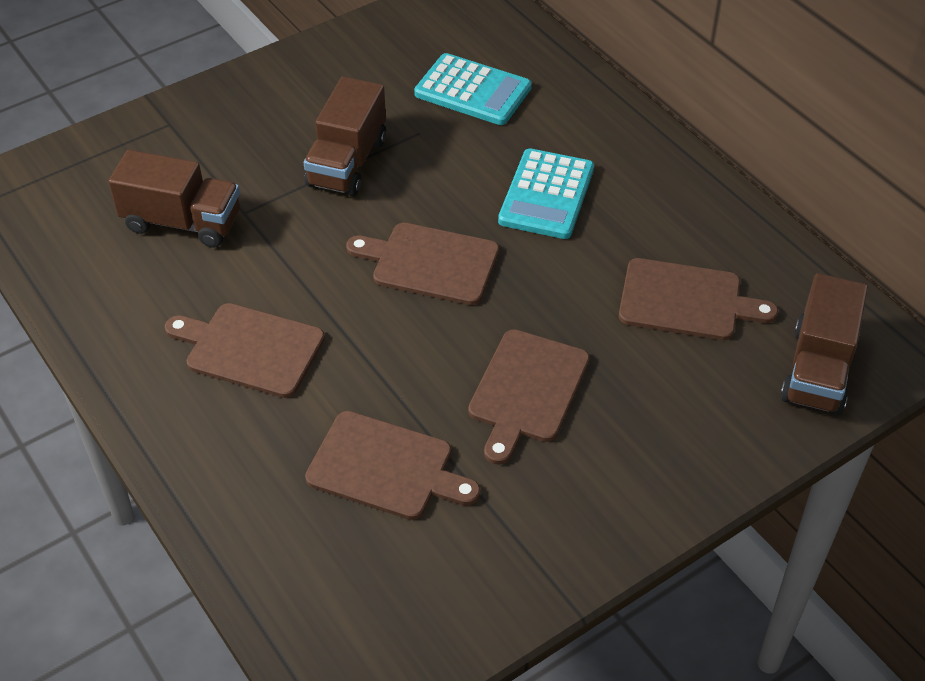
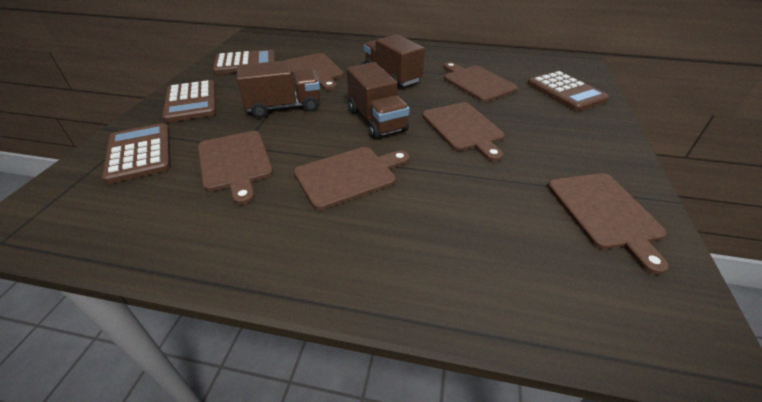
brown calculator: none = 0 -> [102,123,171,184] [162,80,216,122] [213,49,275,74] [528,71,609,111] = 4
brown cutting board: [165,303,325,398] [305,411,480,520] [346,223,499,305] [468,329,590,465] [619,258,778,340] = 5 -> [198,131,273,205] [287,53,344,90] [294,147,410,210] [422,102,505,161] [444,62,518,102] [548,173,669,275] = 6
turquoise calculator: [414,53,532,125] [498,148,594,239] = 2 -> none = 0

